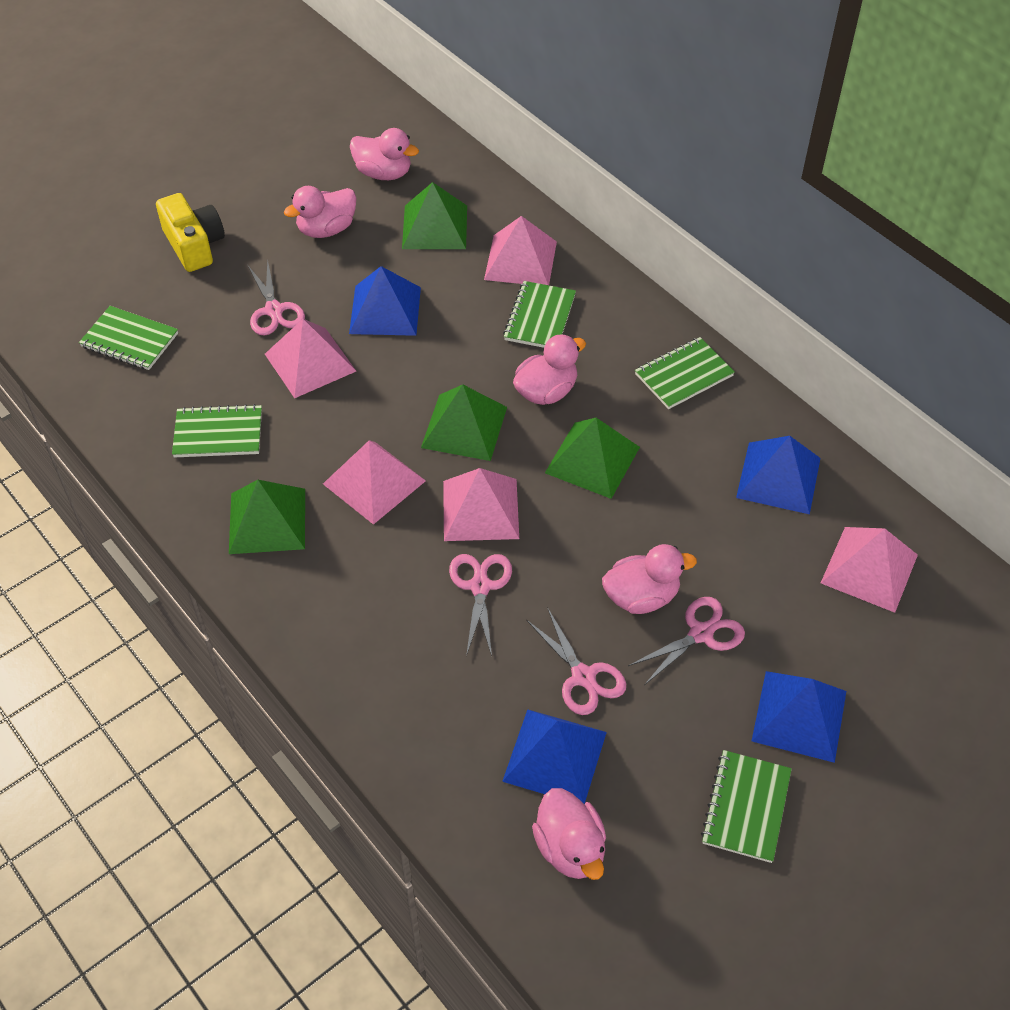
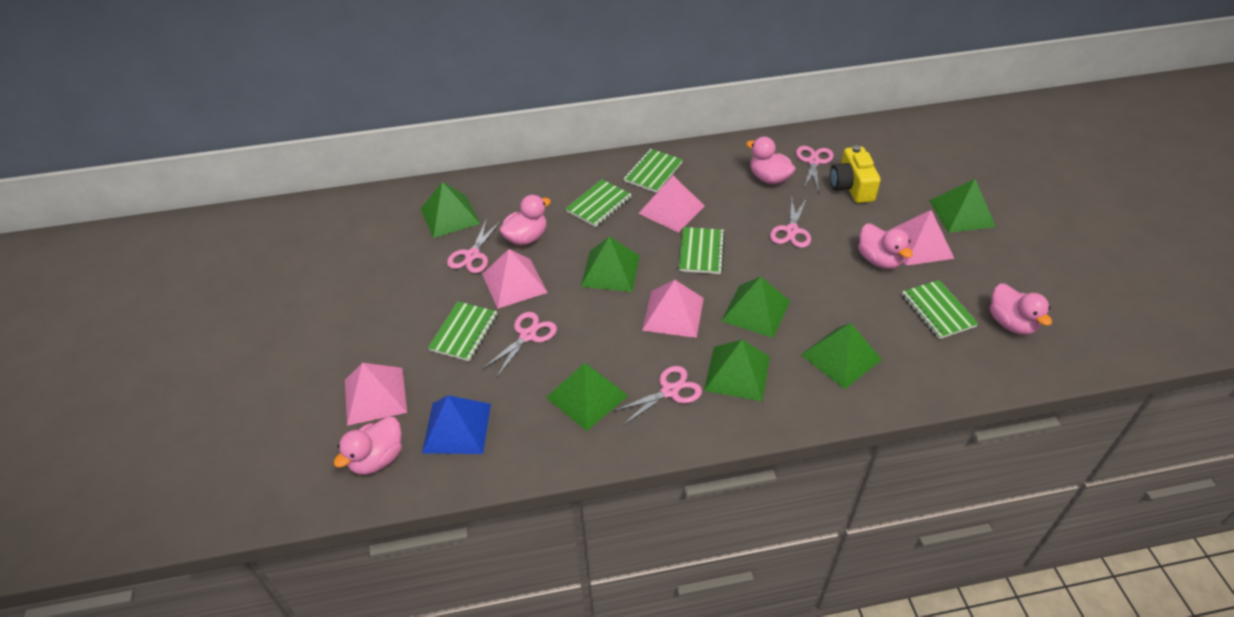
blue pyramid: [349,266,421,336] [502,709,607,804] [736,436,820,514] [752,671,846,763] = 4 -> [422,395,491,454] = 1
green pyramid: [229,480,305,554] [402,182,467,249] [421,384,507,461] [545,418,640,499] = 4 -> [421,182,480,238] [546,363,628,431] [581,236,640,292] [704,340,770,402] [721,277,790,338] [801,323,882,389] [929,179,996,233] = 7
pink scissors: [248,259,305,335] [449,554,512,656] [527,607,626,715] [628,597,745,685] = 4 -> [447,219,501,273] [483,312,557,377] [612,366,702,425] [770,197,811,248] [796,146,833,190] = 5

